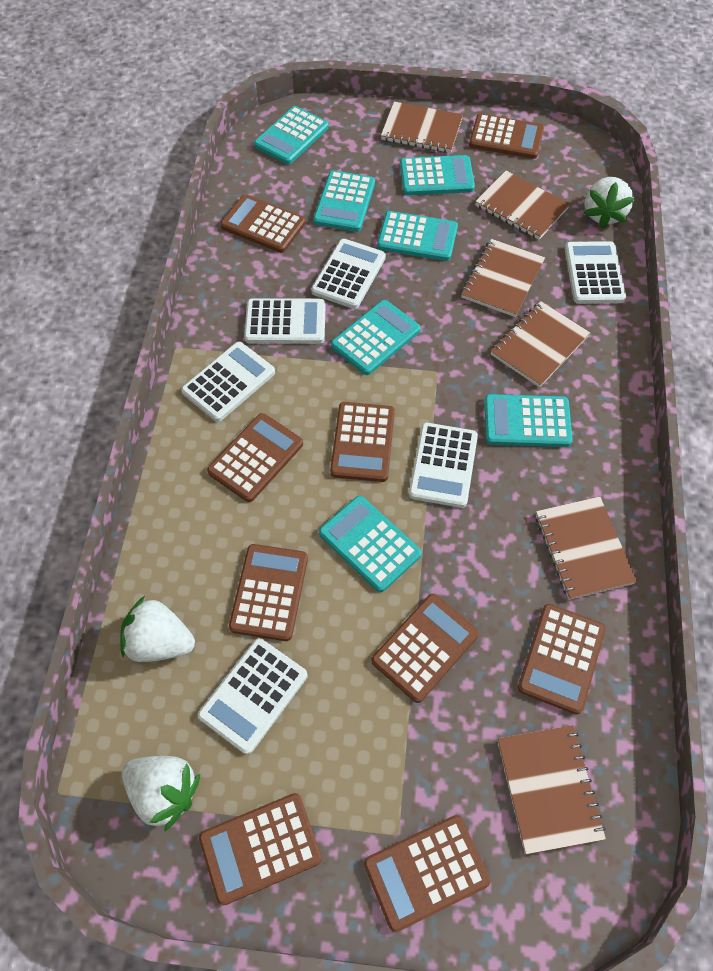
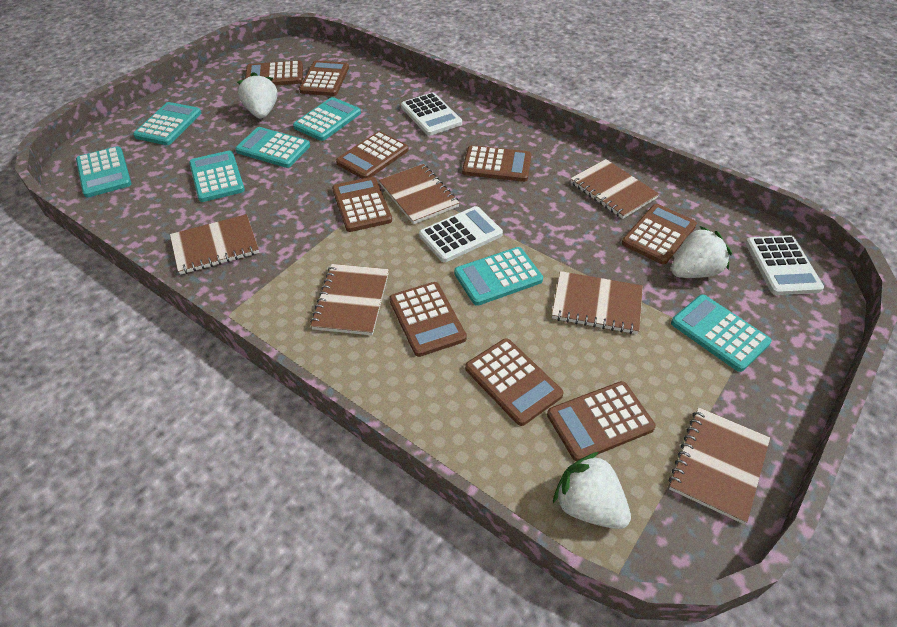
white calculator: [181,342,275,422] [198,638,308,755] [244,298,326,344] [311,239,386,309] [409,423,478,508] [565,241,626,304] = 6 -> [401,93,462,136] [419,206,503,262] [745,235,824,295] = 3

